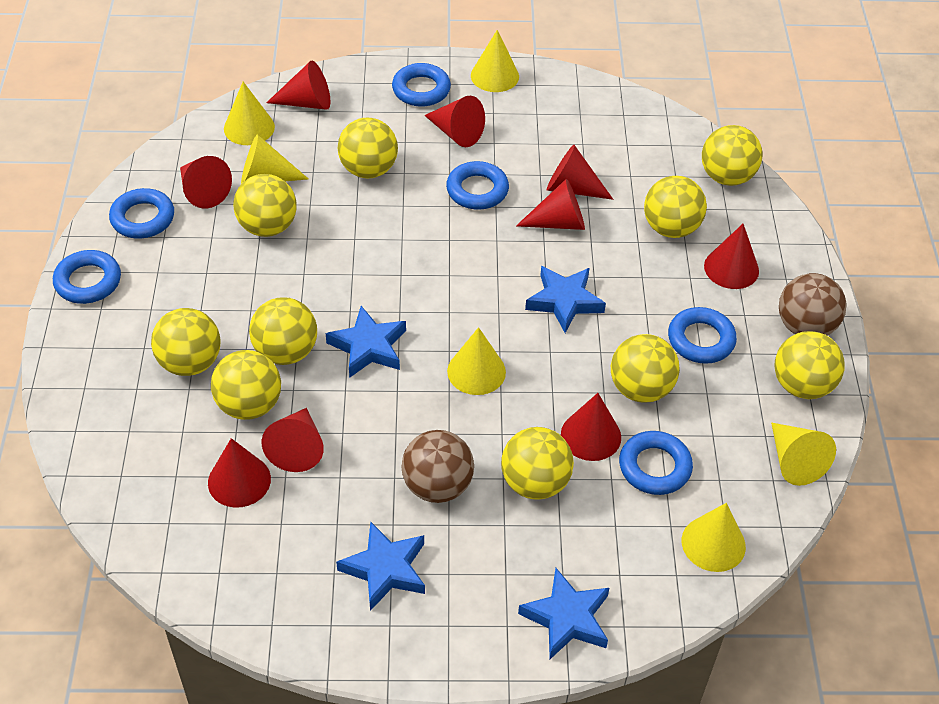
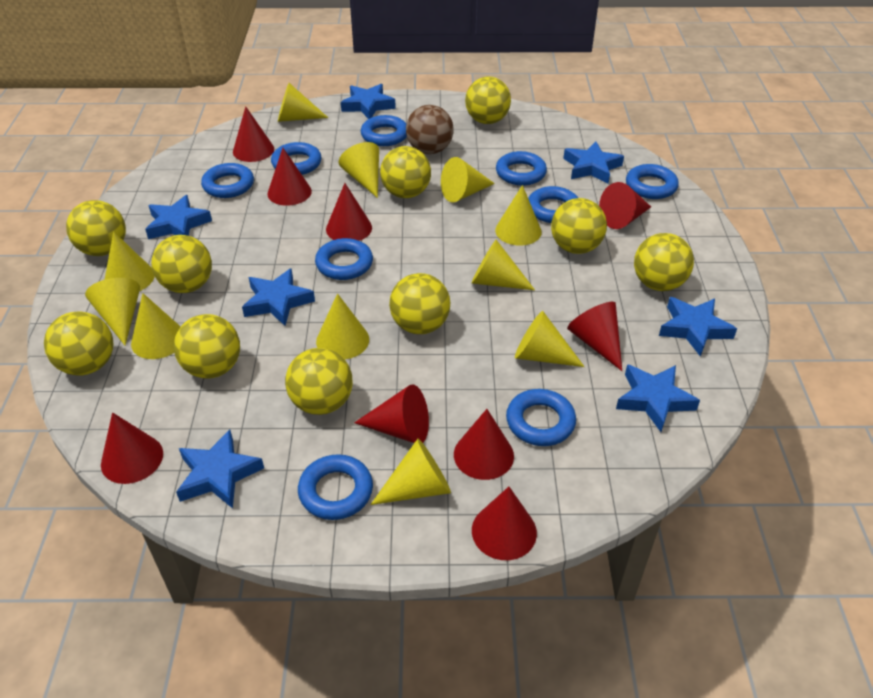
blue ring: [53,250,121,304] [109,188,174,239] [392,63,451,107] [446,161,509,210] [619,431,693,495] [668,307,737,364] = 6 -> [201,163,254,198] [271,142,322,175] [298,454,373,520] [315,238,373,280] [361,115,407,146] [496,151,547,186] [506,389,576,446] [528,186,578,223] [626,164,679,199] = 9
blue star: [326,306,406,378] [336,521,425,611] [518,568,609,659] [525,266,606,333] = 4 -> [145,195,212,239] [176,430,264,509] [242,268,315,326] [341,84,396,119] [563,142,624,184] [616,364,700,432] [659,297,737,357] = 7
brown ball: [401,430,474,503] [779,273,847,336] = 2 -> [406,105,454,154] = 1
yellow cone: [224,82,275,145] [241,134,308,184] [447,327,506,395] [471,30,519,92] [682,503,746,572] [771,423,836,486] = 6 -> [85,278,140,345] [104,232,155,291] [131,293,181,359] [278,83,328,122] [316,293,369,359] [339,142,379,198] [370,439,451,505] [441,157,495,202] [472,240,535,290] [495,185,542,246] [515,311,585,367] = 11

